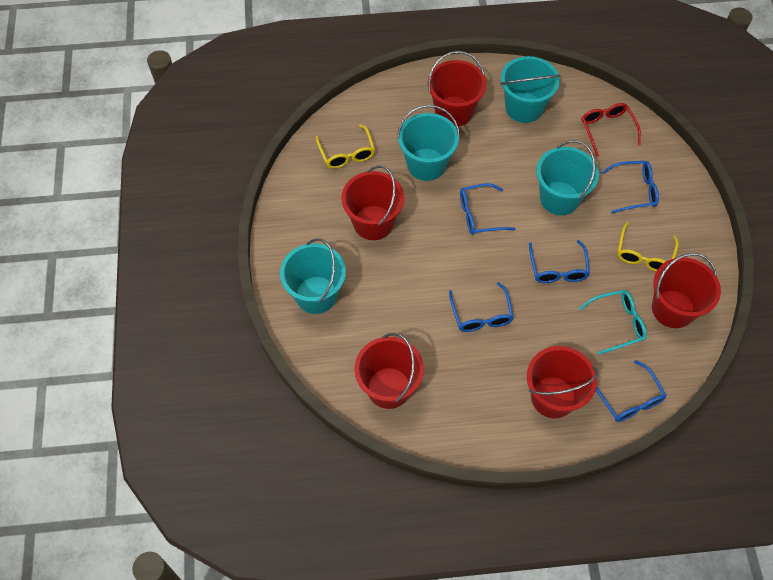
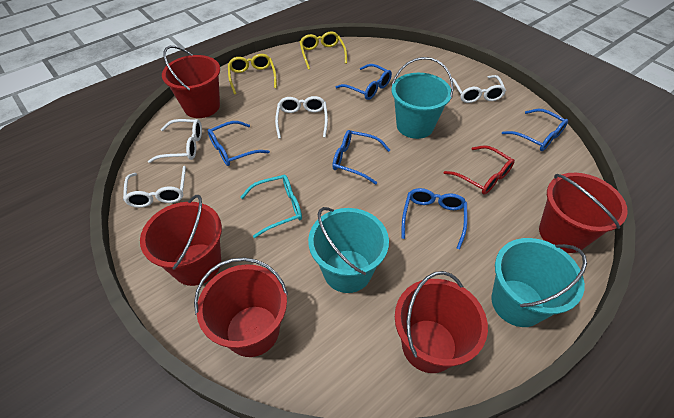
turquoise bucket: [280,238,346,314] [397,105,460,181] [500,56,561,123] [536,140,599,215] = 4 -> [308,207,389,293] [392,57,454,139] [491,238,587,327] = 3
white glasses: none = 0 -> [123,166,186,208] [148,119,202,163] [275,96,328,139] [449,75,506,103] = 4

